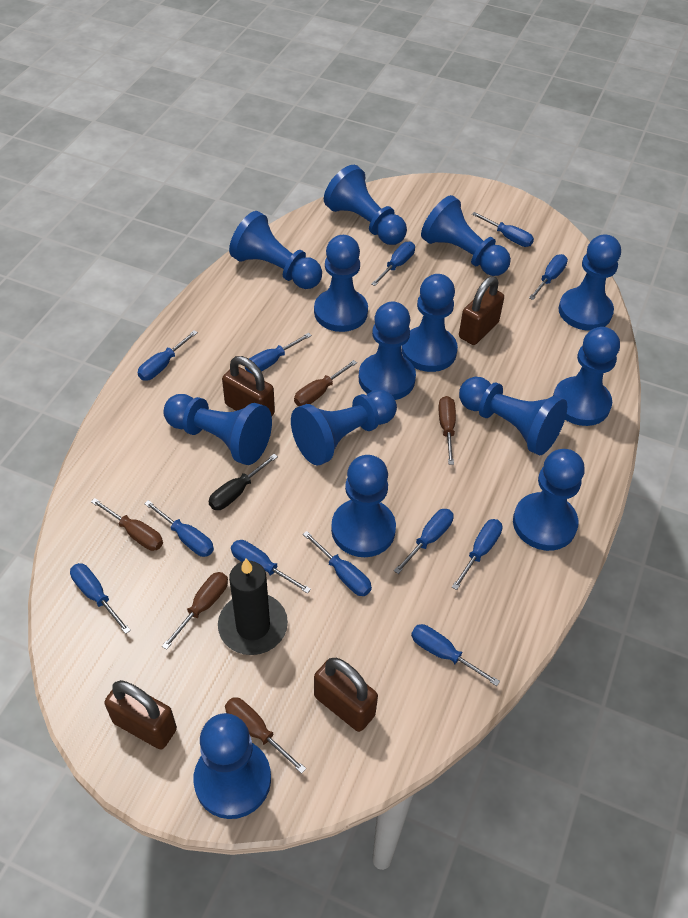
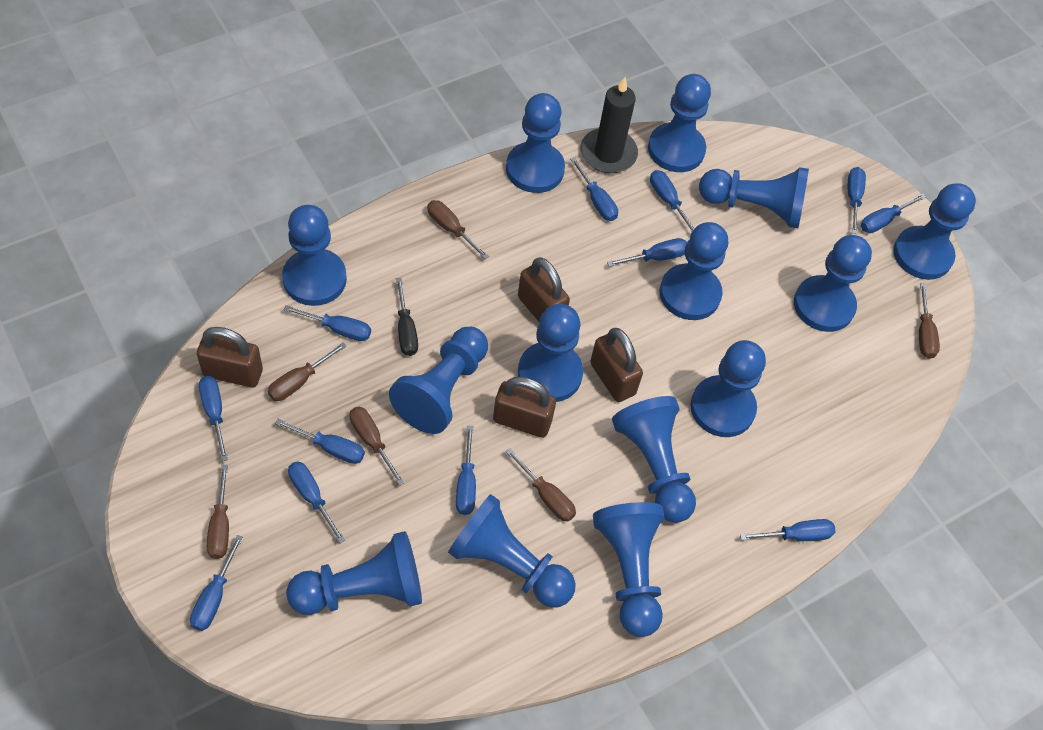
brown screwdriver: [91,498,163,551] [162,572,228,650] [225,697,306,774] [294,360,357,406] [438,396,456,465] = 5 -> [207,465,229,559] [268,342,347,401] [349,407,405,486] [427,200,489,259] [506,448,576,522] [919,283,940,359] = 6

